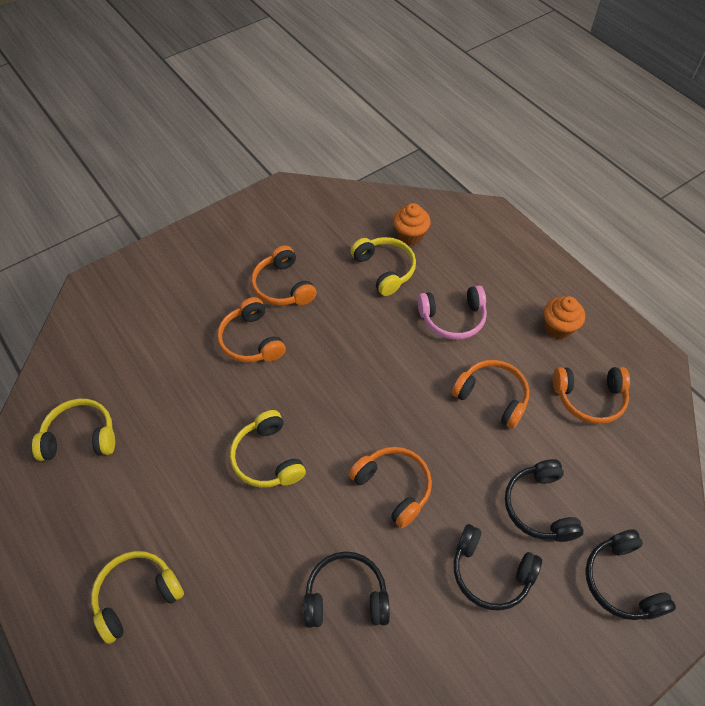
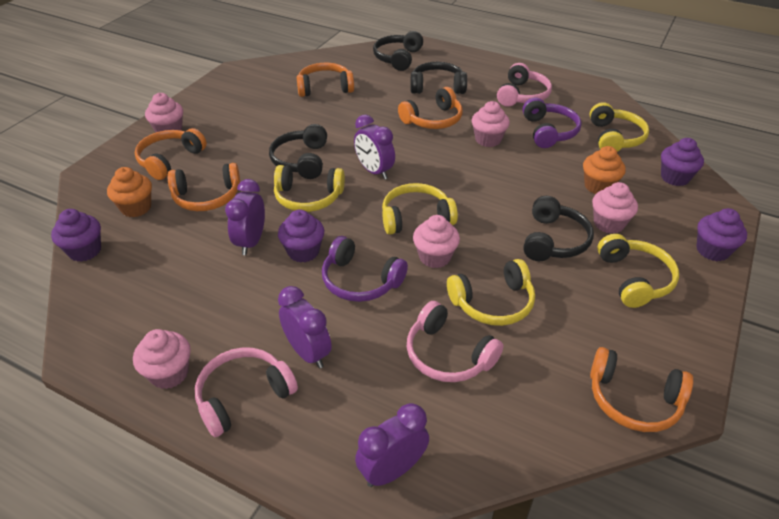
pink cupcake: none = 0 -> [133,329,191,389] [145,93,183,132] [413,215,460,268] [472,101,510,147] [592,182,638,234] = 5
pink headphones: [418,286,487,340] = 1 -> [195,347,298,437] [407,301,504,382] [497,63,552,107] = 3
purple clock: none = 0 -> [225,179,265,255] [278,286,332,369] [354,114,395,180] [355,403,429,487] = 4
purple cupcake: none = 0 -> [51,209,101,262] [278,210,324,262] [661,138,704,186] [696,208,747,261] = 4
purple headphones: none = 0 -> [322,236,408,302] [523,97,581,148] = 2
yellow headphones: [32,399,115,461] [91,551,184,644] [230,410,306,488] [350,237,416,296] = 4 -> [274,165,345,212] [382,183,458,234] [447,259,535,326] [590,102,649,152] [597,234,679,308] = 5

